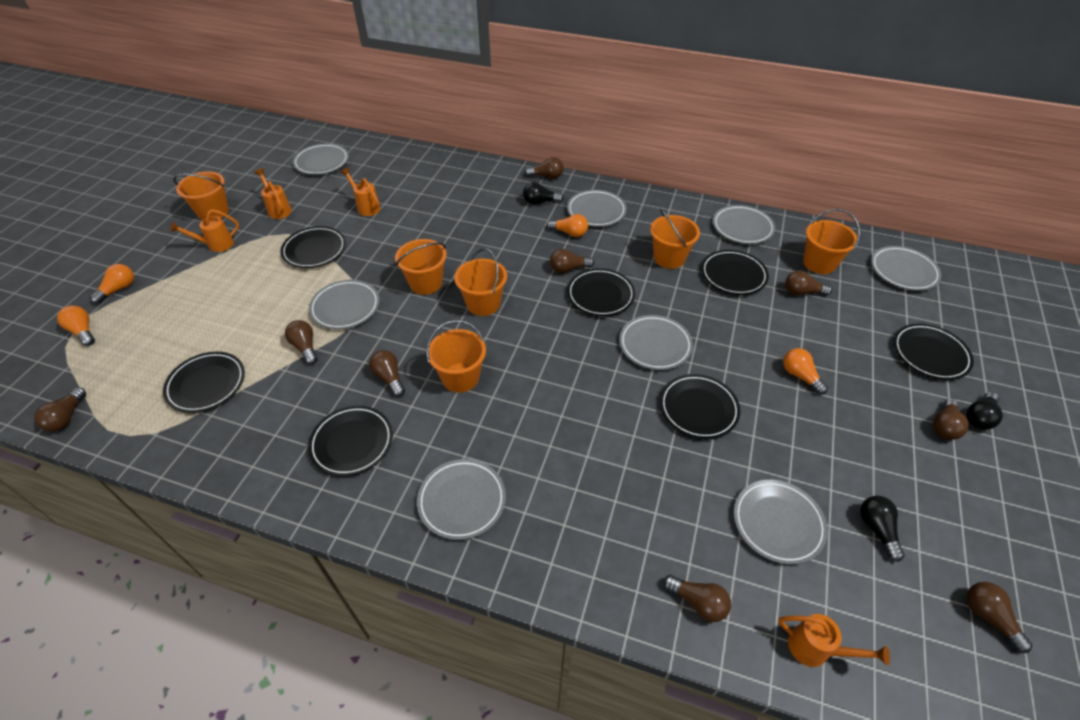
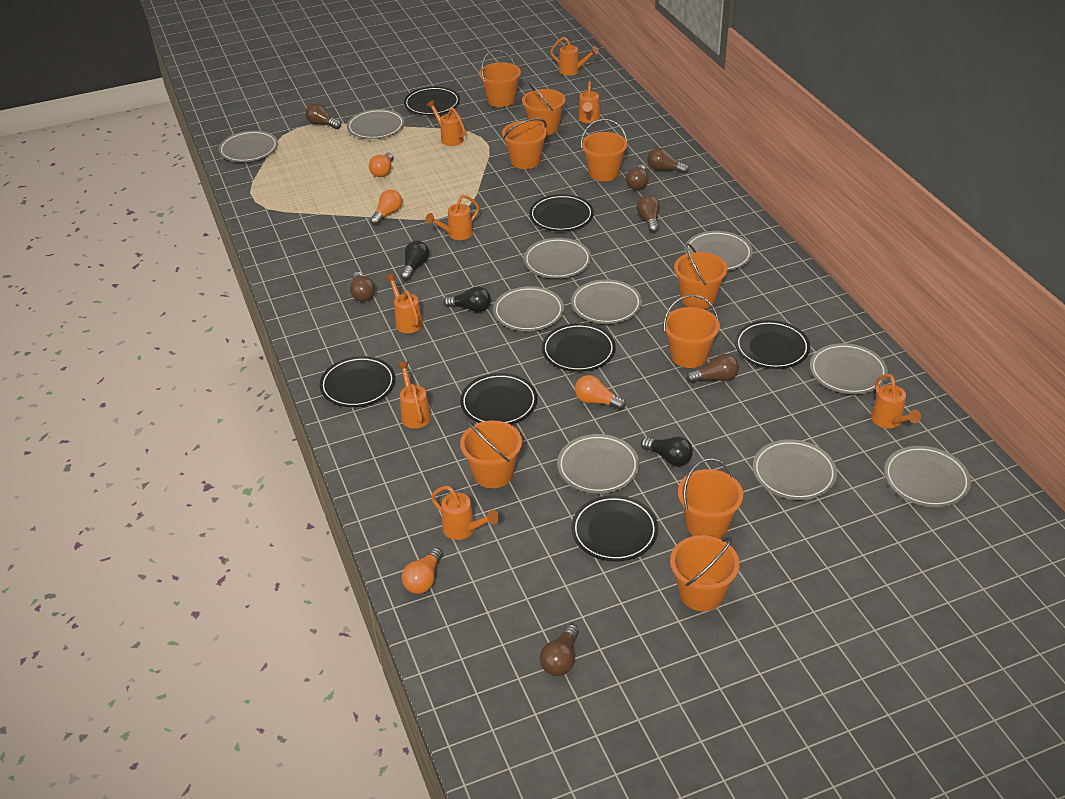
brown light bulb: [34,387,86,432] [285,320,318,364] [369,350,405,397] [525,157,564,179] [550,249,594,273] [663,575,731,622] [785,270,832,296] [933,398,969,440] [967,582,1033,653] = 9 -> [305,103,341,129] [350,272,376,302] [540,624,579,676] [626,165,649,190] [637,195,660,233] [648,148,689,174] [686,354,739,383] = 7
grey plate: [293,143,349,175] [309,280,380,330] [417,459,506,540] [567,190,627,227] [619,315,693,370] [713,205,775,244] [734,480,828,565] [871,246,941,291] = 8 -> [219,130,278,162] [347,109,405,139] [493,286,564,331] [524,238,591,278] [557,434,639,494] [571,279,642,324] [685,231,753,271] [753,440,837,500] [810,343,888,394] [884,446,971,507] = 10
orange bucket: [173,171,229,220] [395,239,447,295] [426,320,486,393] [454,248,507,316] [650,209,700,269] [803,209,860,274] = 6 -> [460,420,522,488] [479,50,521,107] [502,118,547,169] [522,82,566,135] [581,119,628,181] [663,295,720,368] [670,535,740,611] [674,243,728,309] [678,458,743,539] = 9
orange watering can: [170,209,239,252] [255,169,292,219] [341,168,381,216] [778,614,890,667] = 4 -> [385,274,423,333] [397,361,431,429] [426,100,466,146] [426,195,479,240] [431,486,499,540] [550,37,599,76] [578,81,600,123] [871,374,921,429] = 8

